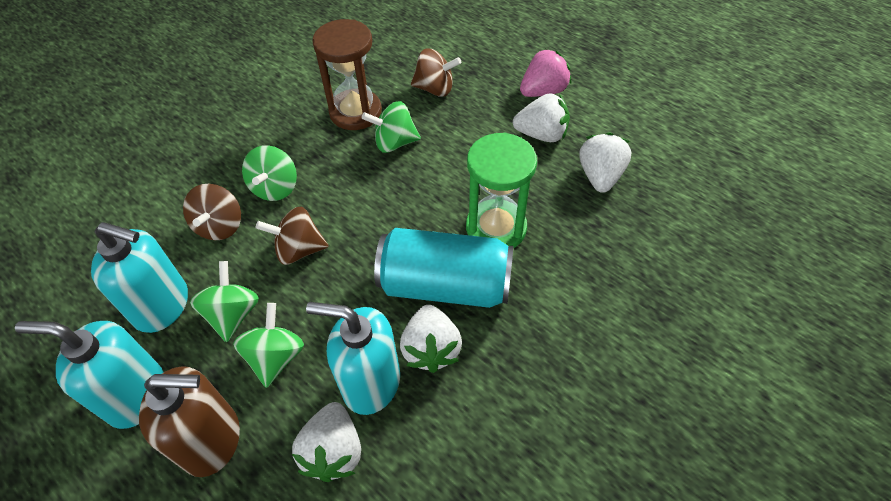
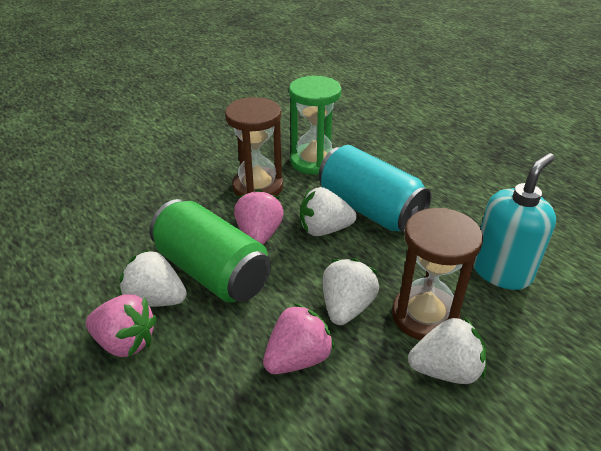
brown hourglass: [312,19,382,130] = 1 -> [225,97,283,196] [392,208,483,340] = 2
brown soap dispenser: [139,366,240,477] = 1 -> none = 0
brown spinning top: [183,184,241,240] [256,206,329,265] [411,48,461,97] = 3 -> none = 0
green can: none = 0 -> [150,199,271,303] = 1
green spinning top: [190,261,259,342] [233,303,304,388] [242,145,297,201] [362,101,421,153] = 4 -> none = 0
pink strawberry: [520,49,571,97] = 1 -> [86,294,157,357] [234,189,284,245] [263,303,334,374] = 3
turquoise soap dispenser: [15,321,164,429] [91,222,188,333] [306,302,400,415] = 3 -> [473,153,556,290] = 1

